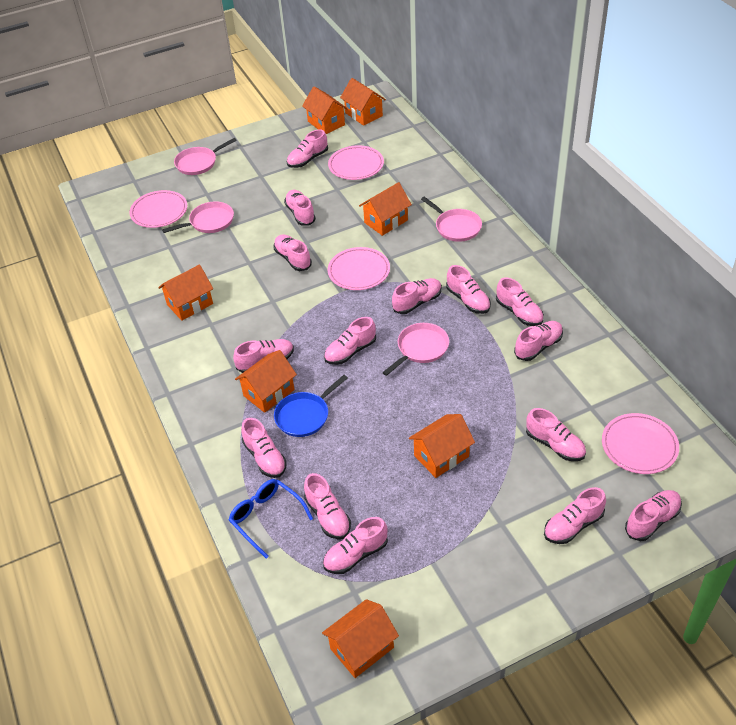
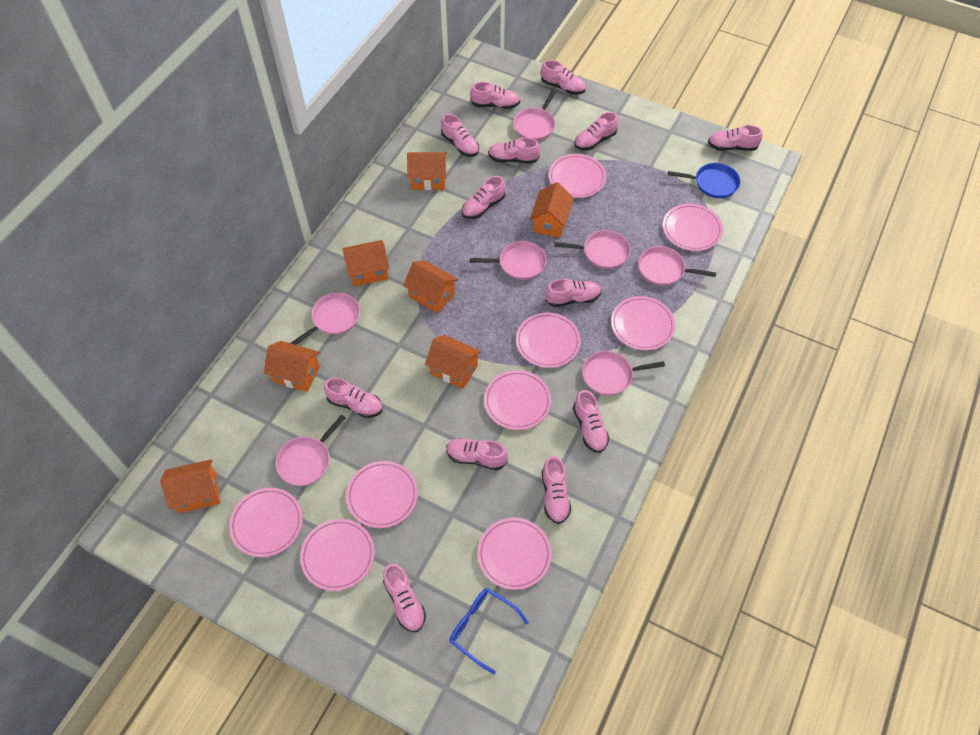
pink pan: [162,201,234,233] [174,138,237,175] [382,323,449,376] [421,197,482,242] = 4 -> [276,415,345,486] [291,293,360,345] [470,241,546,280] [513,90,557,141] [554,230,631,269] [582,351,665,396] [638,246,716,286] = 7
pink plate: [129,190,187,228] [328,146,384,180] [328,247,390,290] [602,413,679,474] = 4 -> [229,488,303,557] [300,519,375,591] [346,461,418,528] [478,518,552,590] [484,370,551,430] [516,313,581,368] [549,154,606,198] [611,296,675,350] [663,204,723,251] = 9
pink shoe: [233,339,294,373] [241,418,287,478] [274,235,312,271] [284,190,316,226] [287,129,328,168] [304,473,351,539] [323,517,388,574] [324,317,376,365] [392,278,442,314] [446,265,491,314] [496,277,544,326] [514,321,563,361] [526,408,586,461] [544,487,606,544] [625,490,682,541] = 15 -> [324,378,383,418] [383,563,426,632] [441,114,479,157] [446,438,508,470] [462,176,505,219] [470,82,520,109] [488,137,540,164] [541,60,586,95] [542,456,571,524] [545,279,601,307] [573,390,609,453] [574,112,618,150] [708,125,763,151] = 13

